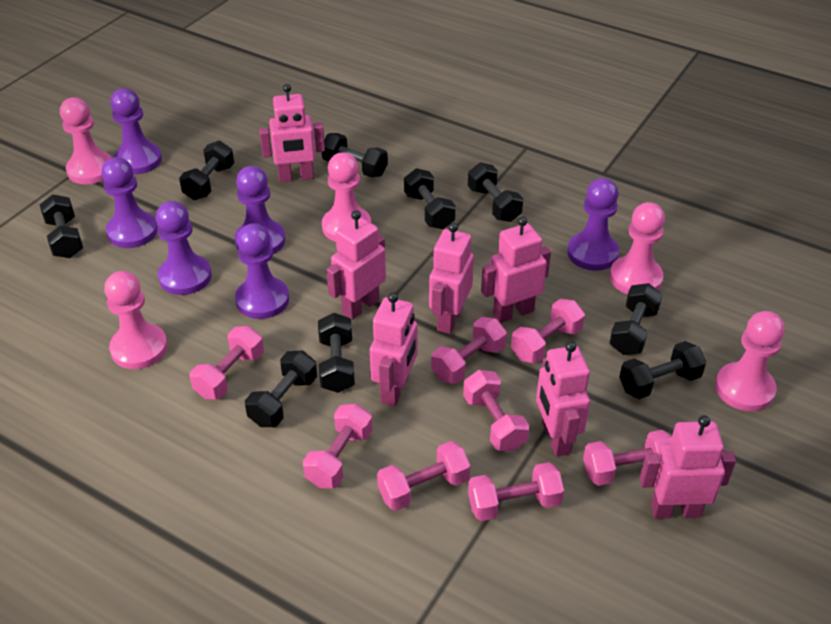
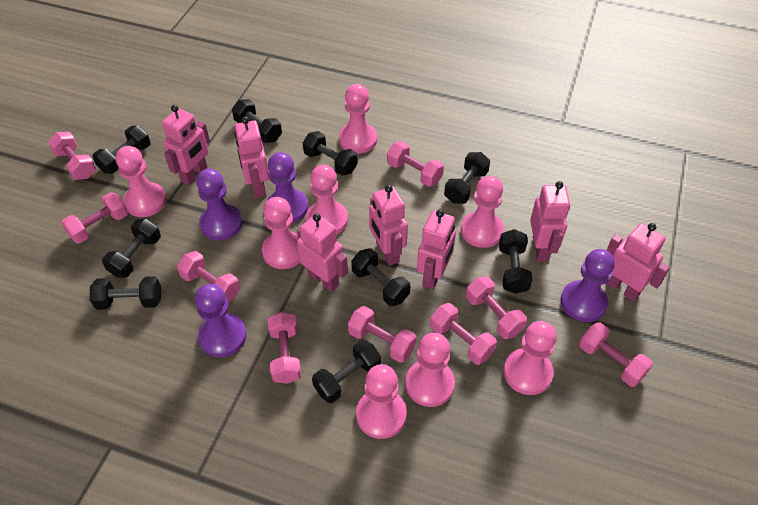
pink dumbbell: [190,326,264,399] [303,404,373,488] [377,441,471,511] [431,317,507,384] [463,370,529,451] [468,462,564,521] [511,299,585,364] [583,430,672,486] = 8 -> [48,132,96,180] [61,192,128,244] [177,251,240,302] [268,312,301,384] [348,306,416,363] [387,141,444,187] [430,303,497,365] [466,276,527,339] [579,322,653,387] = 9
pink pawn: [60,97,112,184] [104,271,168,369] [322,152,371,242] [610,202,665,294] [715,311,785,412] = 5 -> [116,146,167,217] [262,197,300,269] [306,165,348,234] [339,84,377,154] [356,364,407,439] [405,333,455,407] [461,176,504,248] [503,321,557,395] = 8
purple pawn: [101,157,158,248] [110,88,162,174] [156,201,212,295] [234,166,286,254] [235,223,289,319] [567,178,619,271] = 6 -> [195,284,247,357] [196,168,243,241] [267,152,308,223] [561,249,615,322] = 4

